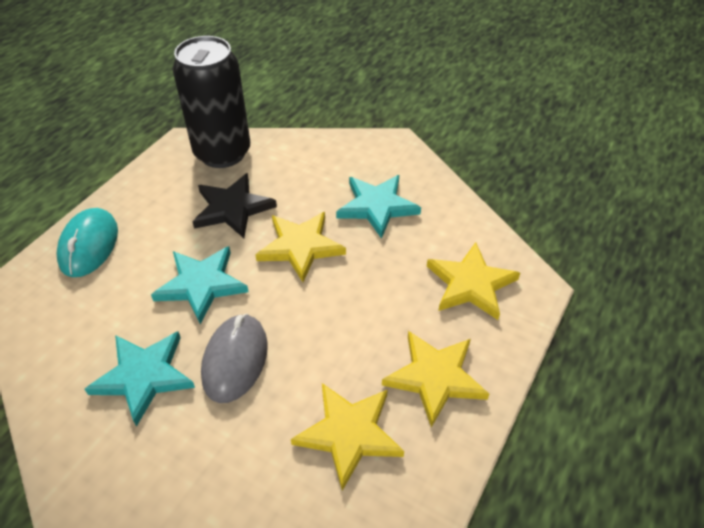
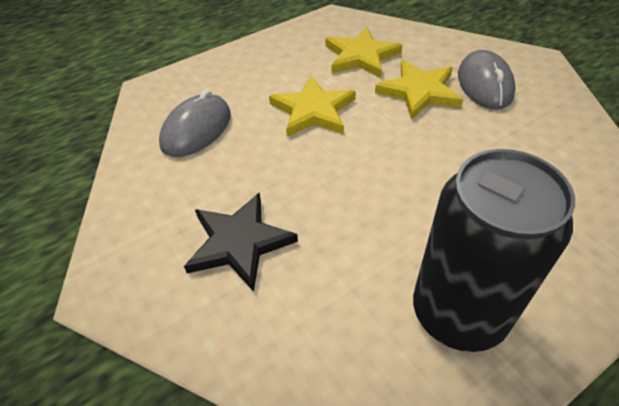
grey mouse: [201,314,268,403] = 1 -> [159,90,231,157] [458,50,516,110] = 2
turquoise mouse: [56,208,118,277] = 1 -> none = 0
turquoise star: [85,331,195,427] [151,246,249,324] [336,175,421,239] = 3 -> none = 0
yellow star: [255,212,346,282] [291,383,404,491] [382,331,489,427] [427,242,520,320] = 4 -> [269,76,356,137] [325,27,403,78] [375,60,463,120] = 3

